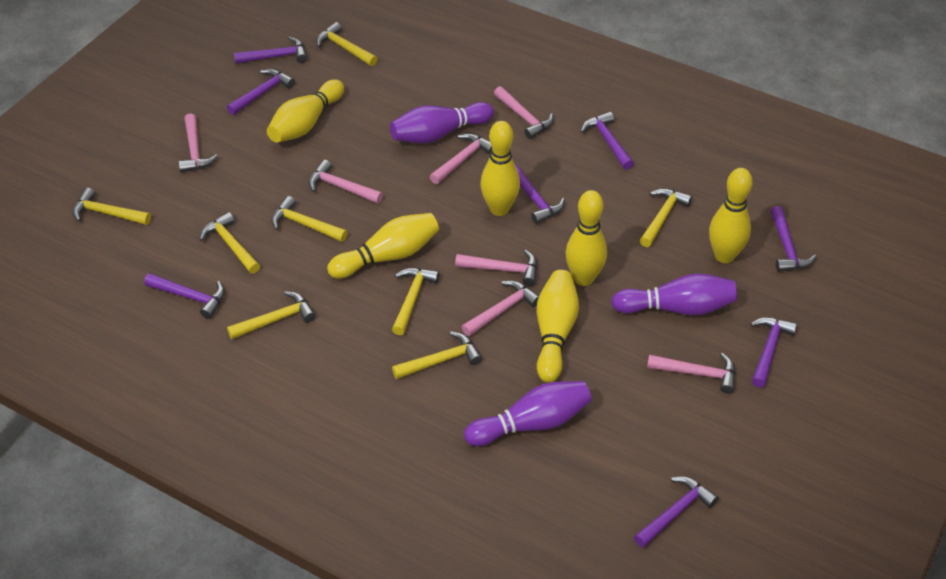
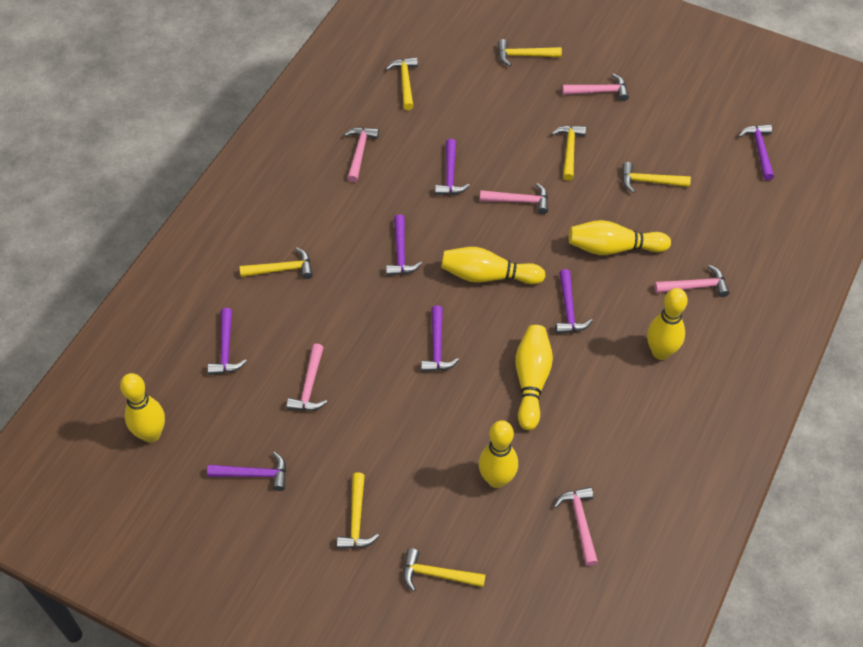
pink hammer: [179,113,218,173] [308,160,383,204] [429,133,492,184] [455,250,538,286] [462,280,539,336] [494,86,554,139] [647,353,736,394] = 7 -> [286,344,327,411] [344,127,379,182] [480,183,548,214] [554,487,598,566] [562,73,629,101] [654,265,730,297] = 6
purple bowling pin: [390,102,494,144] [464,381,592,446] [611,273,737,315] = 3 -> none = 0
purple hammer: [144,273,225,319] [227,69,295,115] [234,37,307,64] [514,163,565,224] [581,112,634,170] [634,476,718,548] [750,317,797,388] [771,206,817,272] = 8 -> [207,308,247,375] [207,452,286,491] [386,214,422,276] [421,306,459,372] [435,139,470,195] [556,269,593,334] [739,124,774,181] = 7
yellow hammer: [73,188,151,225] [200,212,260,274] [227,291,316,339] [271,196,348,242] [316,22,378,66] [392,268,439,335] [392,332,482,379] [640,188,692,247] = 8 -> [240,247,313,279] [337,473,379,549] [386,57,418,110] [403,548,486,591] [498,39,562,66] [551,125,586,181] [622,162,691,193] = 7

